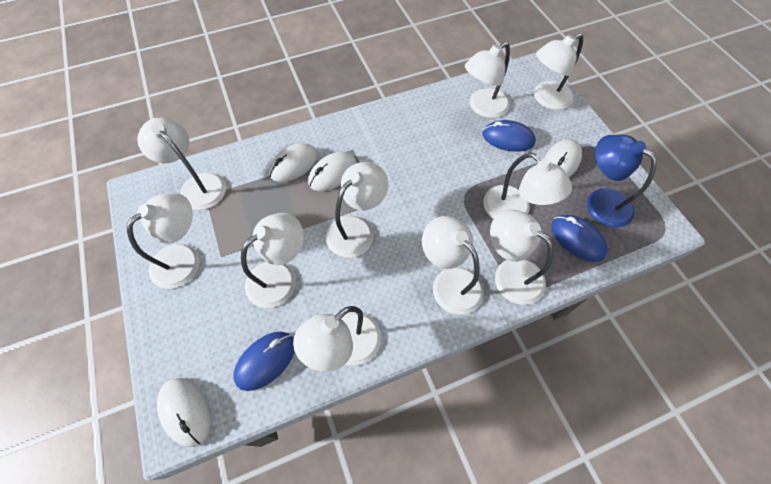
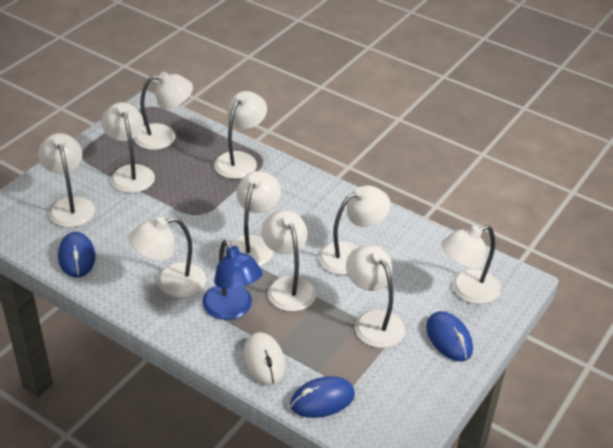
white mouse: [157,378,211,447] [269,143,318,182] [308,152,356,191] [544,139,582,177] = 4 -> [243,332,286,386] = 1

